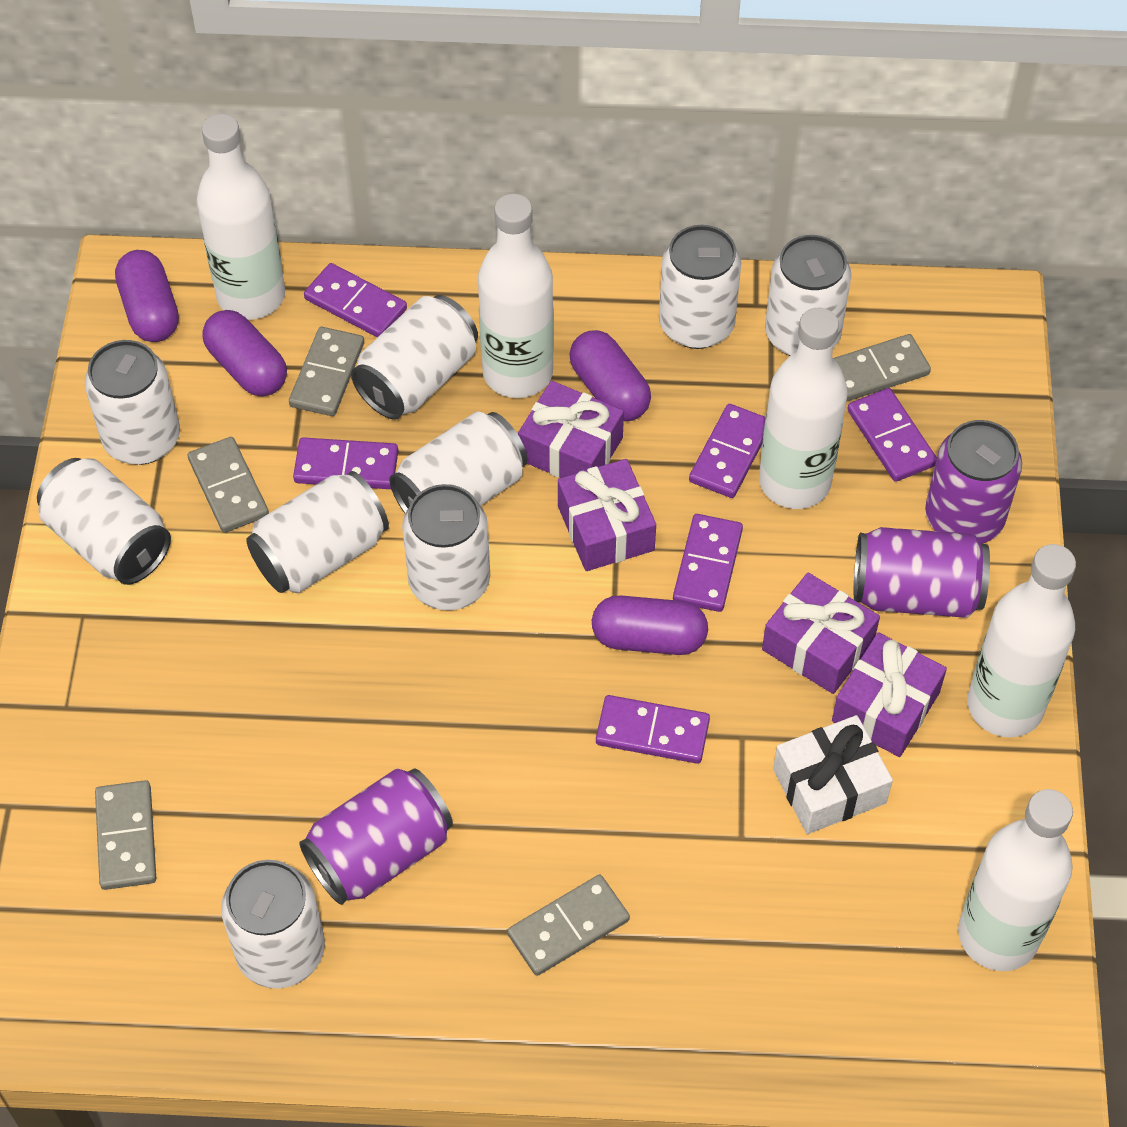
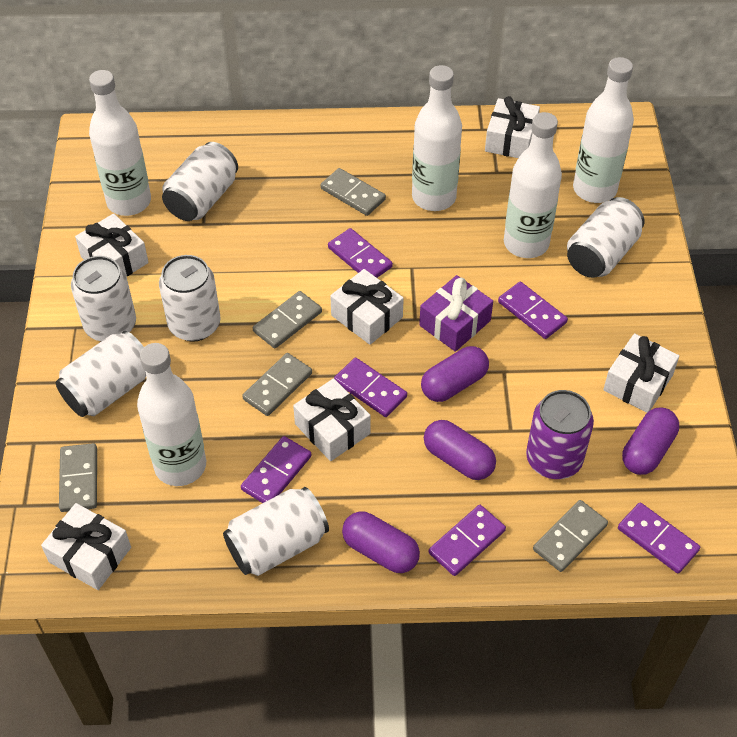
purple can: [299,768,453,905] [854,527,990,618] [925,420,1022,543] = 3 -> [526,390,594,479] = 1
purple gift: [518,381,624,478] [558,459,656,571] [762,573,880,694] [832,632,947,757] = 4 -> [419,275,493,352] = 1
white can: [37,458,171,585] [85,340,180,465] [221,860,325,989] [246,471,389,593] [351,295,478,420] [389,411,527,513] [402,484,490,610] [659,225,741,349] [765,235,851,356] = 9 -> [56,331,146,417] [71,256,136,341] [159,255,221,342] [162,142,238,221] [223,487,329,576] [567,197,644,278] = 6
white gift: [773,715,893,834] = 1 -> [41,503,131,590] [75,214,149,277] [293,378,370,461] [330,269,404,345] [485,96,540,158] [603,333,679,413] = 6

